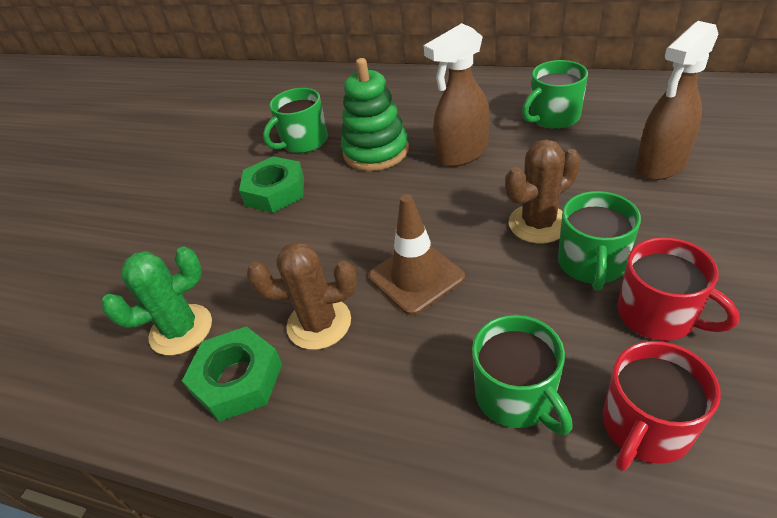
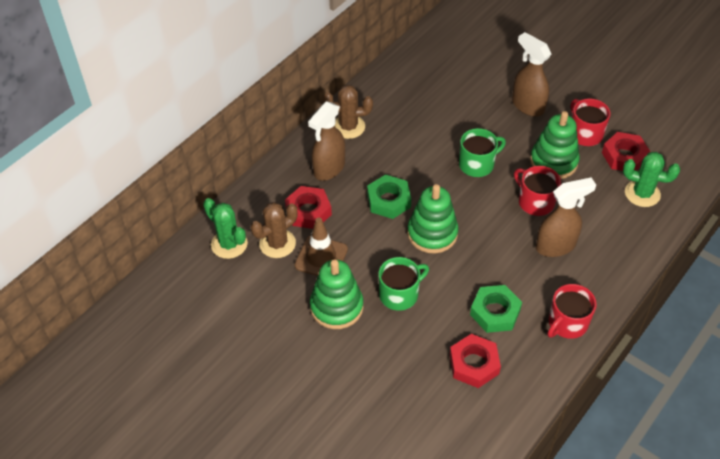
brown spray bottle: [424,23,489,167] [636,21,719,180] = 2 -> [308,101,345,181] [512,32,551,117] [536,177,596,257] = 3
green cactus: [102,246,212,356] = 1 -> [203,198,248,259] [623,152,680,207] = 2
green mug: [263,88,328,153] [472,315,573,435] [522,60,588,129] [558,191,641,290] = 4 -> [379,257,429,311] [459,128,506,177] = 2
green stacking toy: [341,58,409,171] = 1 -> [310,260,363,329] [407,184,459,253] [530,111,580,179] = 3
red mug: [603,341,721,471] [618,237,739,341] = 2 -> [514,166,561,216] [548,284,597,339] [571,98,611,146] = 3
red nut: none = 0 -> [285,186,332,229] [449,334,501,388] [602,132,650,171] = 3

